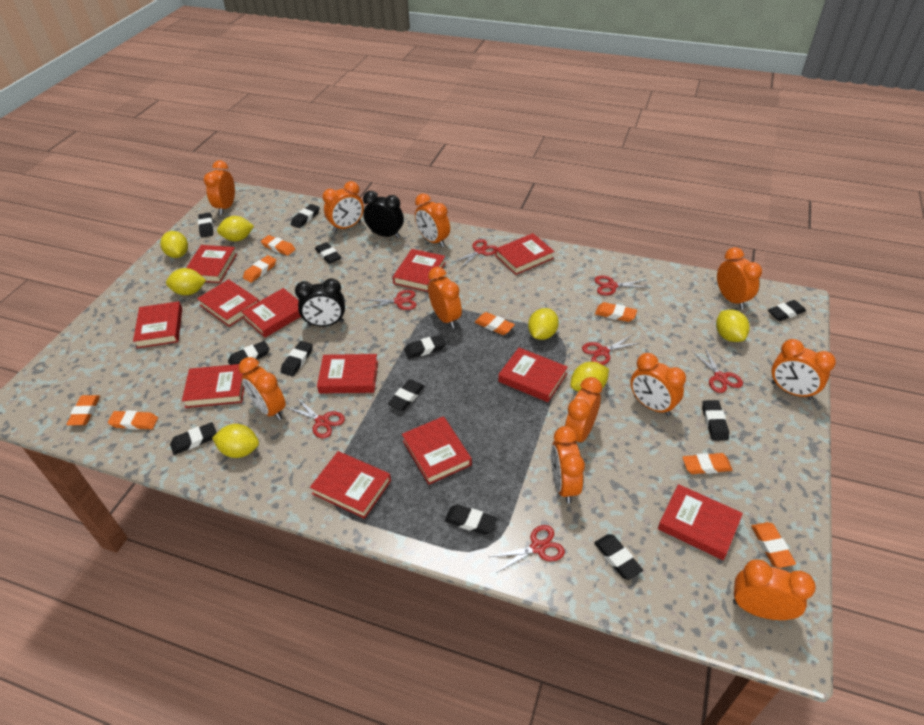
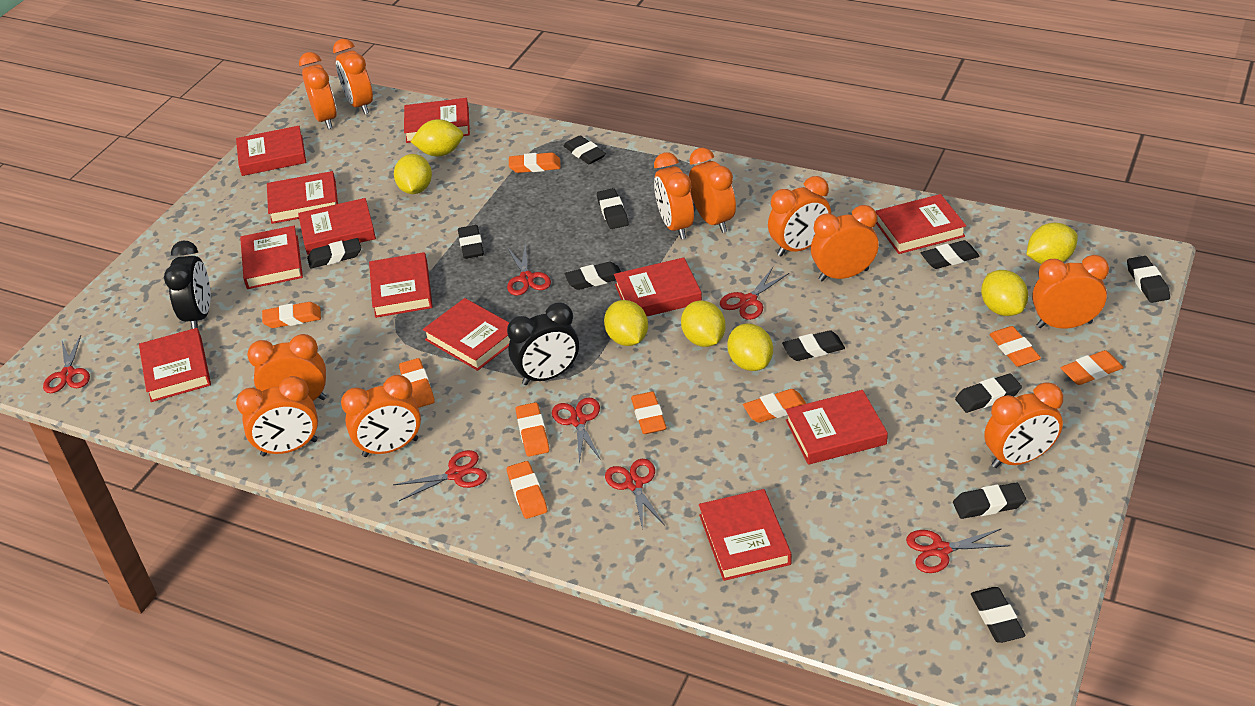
black eraser: [170,422,217,455] [198,213,214,238] [228,341,270,365] [281,341,313,376] [291,204,320,228] [315,242,341,264] [388,380,425,411] [404,335,446,359] [445,505,497,535] [594,534,643,580] [702,400,729,441] [768,300,806,321] = 12 -> [307,238,361,269] [458,225,484,259] [564,135,606,164] [565,262,621,290] [597,188,628,229] [782,330,845,361] [921,240,980,269] [953,483,1026,519] [955,373,1022,413] [971,587,1025,643] [1127,256,1170,303] = 11
orange eraser: [66,395,100,425] [108,410,158,430] [243,255,276,283] [261,235,296,256] [475,312,515,335] [595,302,637,322] [682,453,733,474] [751,522,796,568] = 8 -> [262,302,321,328] [399,358,435,408] [507,461,547,519] [509,153,561,173] [516,402,549,457] [631,392,667,434] [743,389,806,423] [989,326,1041,367] [1061,350,1124,385] = 9

